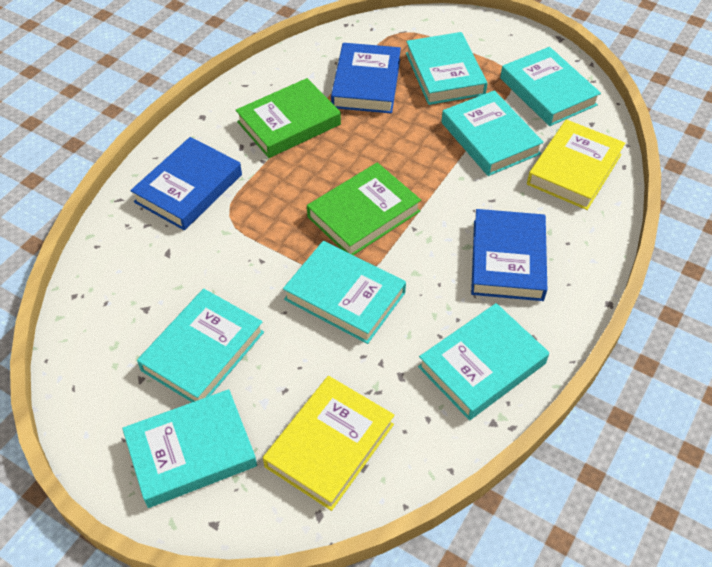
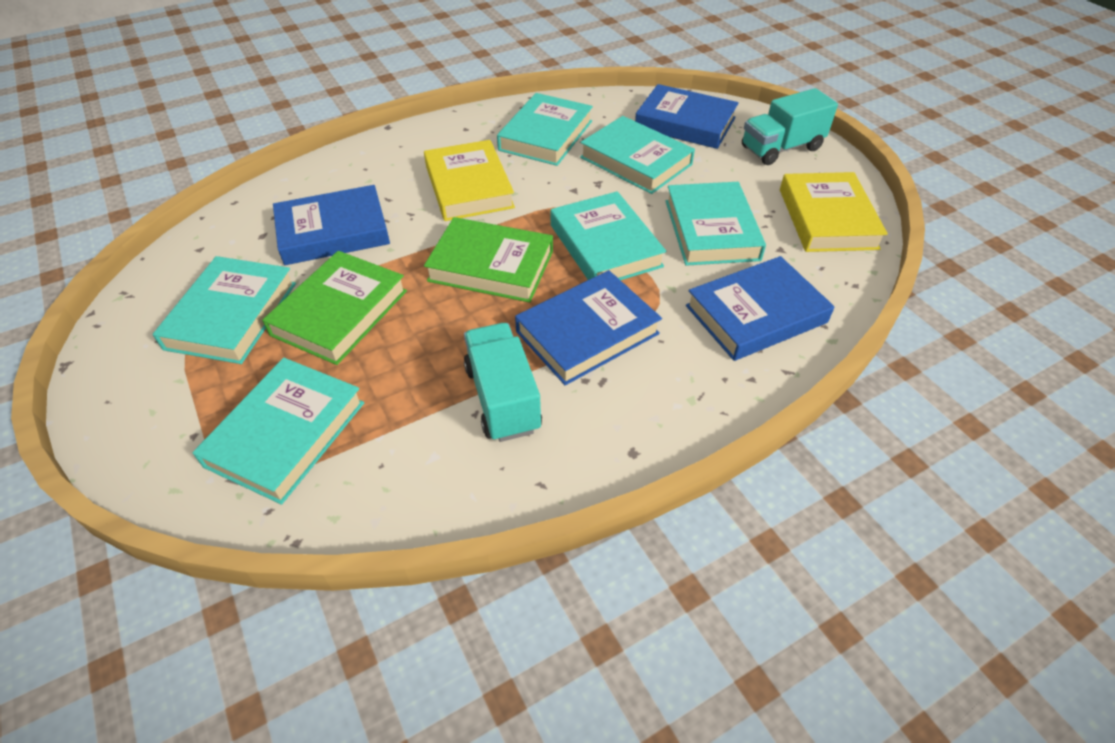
blue book: [130,137,242,230] [331,43,401,113] [471,209,547,301] = 3 -> [273,185,390,265] [515,270,662,385] [635,84,739,149] [686,256,835,361] = 4
turquoise book: [122,389,257,508] [137,289,264,402] [283,241,406,344] [406,32,487,105] [418,303,549,420] [441,90,544,176] [500,47,601,126] = 7 -> [152,256,296,364] [193,358,364,505] [497,93,593,166] [551,191,666,280] [580,116,695,194] [666,182,766,266] = 6
turquoise truck: none = 0 -> [464,323,542,442] [742,88,838,165] = 2

